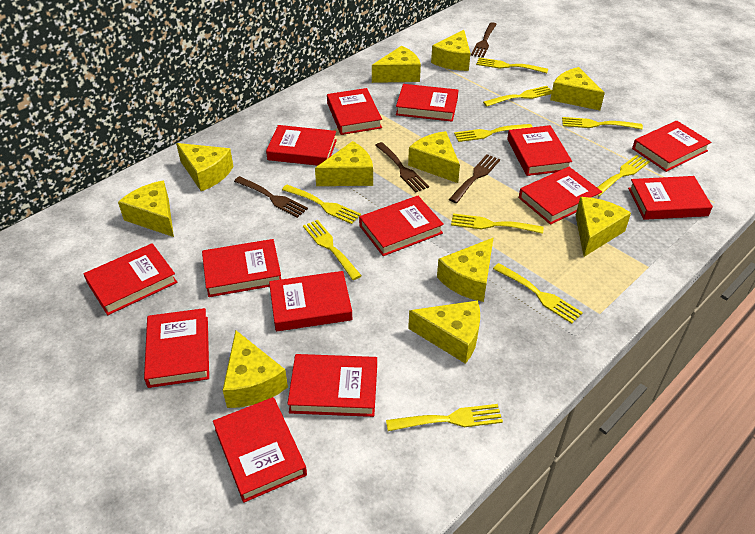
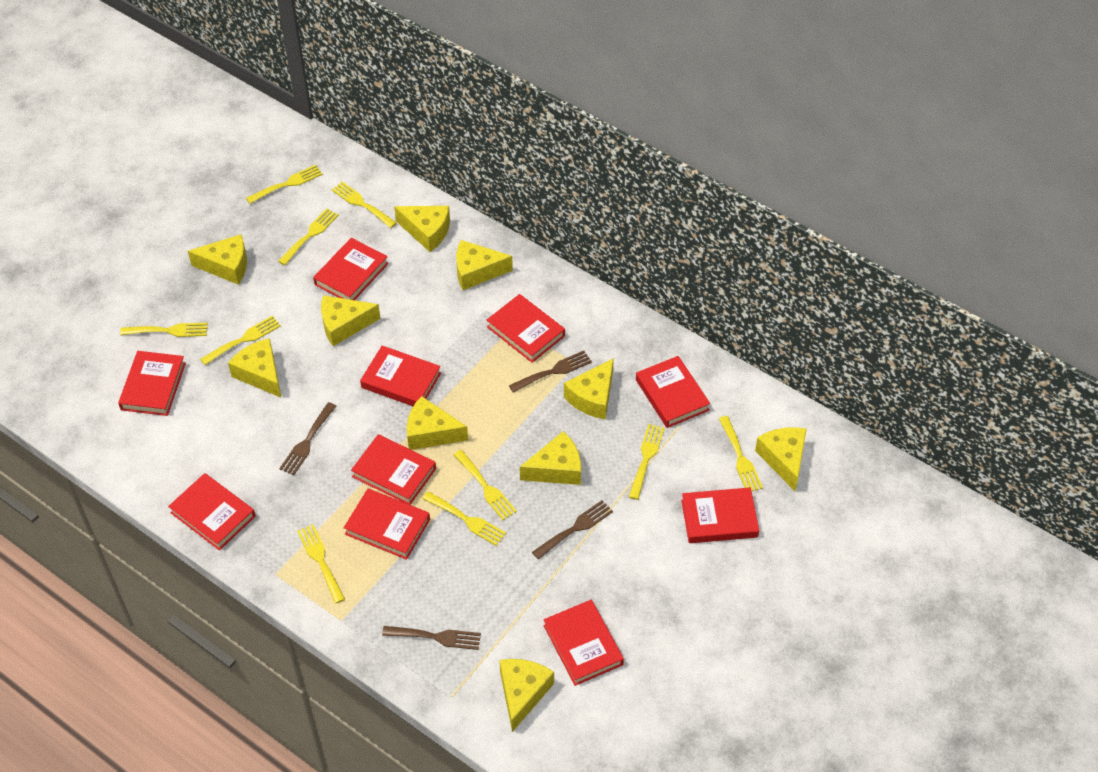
red book: [83,243,177,315] [144,308,209,388] [202,239,281,297] [213,397,307,503] [266,125,337,166] [269,271,352,331] [287,354,377,417] [327,88,382,135] [359,196,444,256] [396,84,458,122] [507,125,572,176] [519,167,602,225] [628,176,713,220] [632,120,711,172] = 14 -> [118,351,186,416] [168,473,256,550] [313,238,388,300] [344,489,430,560] [351,434,436,505] [360,346,441,406] [487,294,565,363] [544,600,624,686] [636,356,710,428] [681,487,759,543] = 10
yellow cheese: [118,180,174,237] [176,143,233,191] [223,331,288,408] [315,141,373,186] [372,46,421,83] [408,131,460,183] [408,300,480,364] [431,30,471,71] [437,237,494,302] [550,67,605,110] [576,197,631,257] = 11 -> [188,234,247,285] [228,338,281,397] [321,295,380,346] [394,206,450,252] [407,396,468,450] [456,240,513,290] [499,659,554,732] [520,431,581,485] [564,358,614,419] [755,427,807,491] = 10

